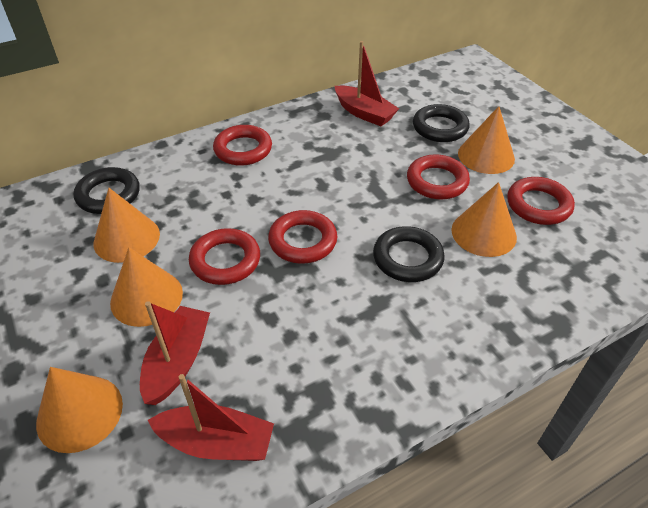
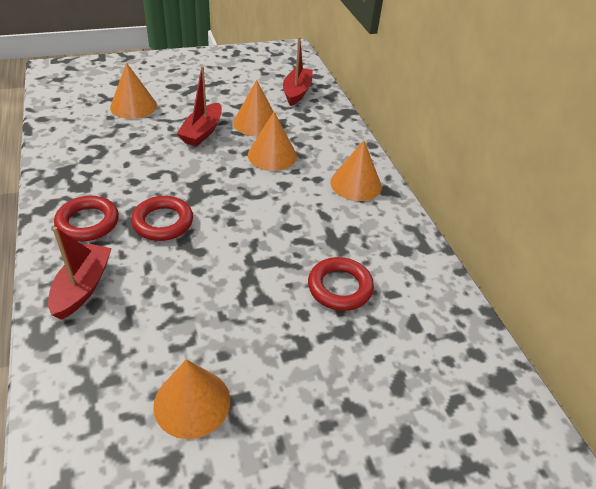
black ring: [74,167,140,214] [373,226,445,282] [413,104,470,142] = 3 -> none = 0
red ring: [189,228,260,285] [213,125,272,166] [268,210,337,264] [407,154,470,200] [507,177,575,225] = 5 -> [54,196,119,241] [131,196,193,241] [308,257,374,311] = 3

